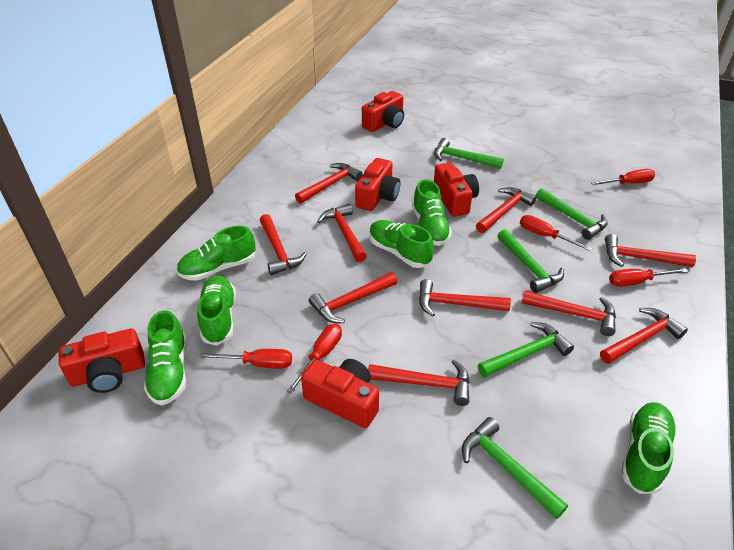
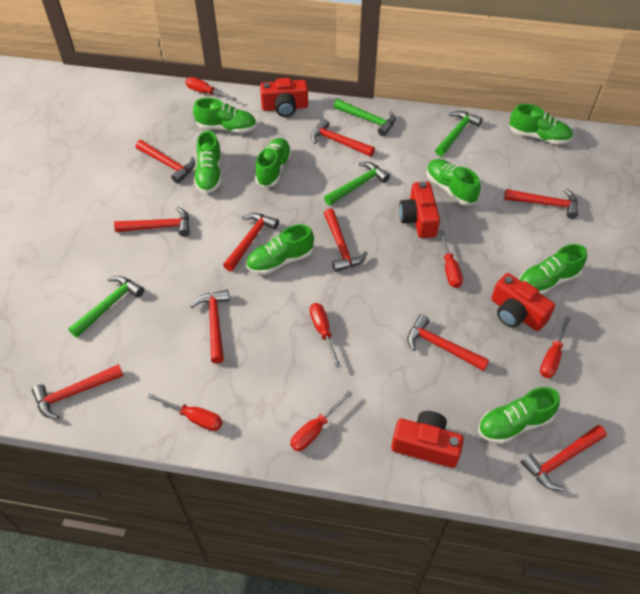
green hammer: [434,138,504,169] [462,417,568,519] [478,322,574,377] [498,229,564,293] [536,188,608,240] = 5 -> [68,276,144,337] [324,162,390,205] [334,99,396,136] [435,111,483,156] = 4
green shoe: [144,310,187,405] [177,226,256,281] [197,276,236,346] [369,220,434,268] [412,179,452,246] [621,402,677,494] = 6 -> [193,98,256,133] [194,131,222,193] [246,224,314,275] [255,138,292,188] [426,159,480,205] [478,387,560,444] [509,104,572,145] [519,244,587,295] = 8
red camera: [59,329,145,393] [301,359,379,428] [355,158,400,211] [362,91,404,132] [434,162,479,217] = 5 -> [260,78,308,117] [391,411,464,468] [399,182,440,238] [491,273,555,331] = 4
red screwdriver: [199,349,292,369] [287,324,342,393] [520,215,592,251] [591,169,655,185] [609,268,688,287] = 5 -> [147,393,223,431] [185,77,236,101] [290,391,352,451] [310,303,341,368] [439,230,463,288] [540,316,571,378] = 6

